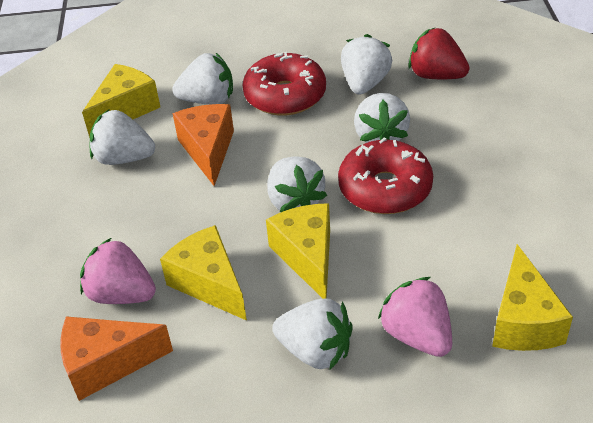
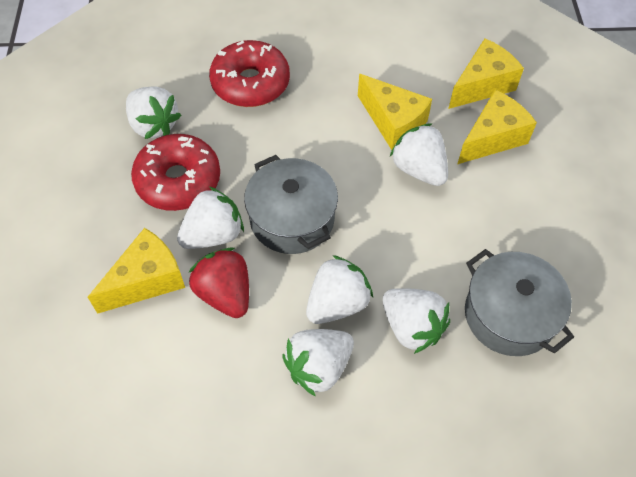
grey pot: none = 0 -> [244,155,338,254] [465,249,574,356] = 2
orange cheese: [60,316,173,401] [173,104,234,186] = 2 -> none = 0
pink strawberry: [80,238,156,304] [378,277,452,357] = 2 -> none = 0

